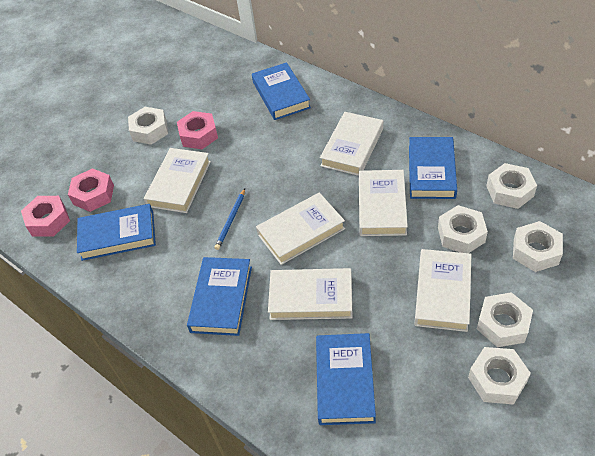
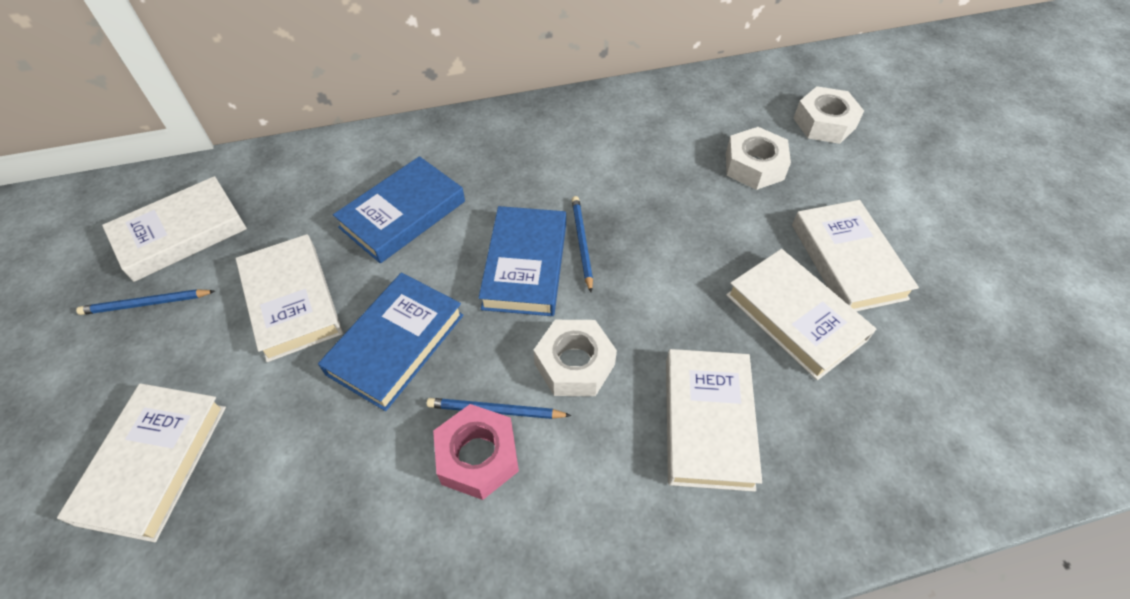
blue book: [77,204,156,261] [187,257,252,336] [252,62,311,120] [316,333,376,425] [409,137,457,199] = 5 -> [318,273,464,411] [333,156,465,263] [479,206,566,316] = 3
blue pencil: [215,189,245,250] = 1 -> [76,289,215,315] [427,398,571,419] [572,196,593,292] = 3
pink nut: [21,196,70,236] [68,168,114,212] [177,111,218,149] = 3 -> [433,404,519,500] = 1
white nut: [128,107,168,145] [438,205,488,253] [468,347,531,405] [477,292,533,347] [486,163,537,209] [513,221,563,272] = 6 -> [534,320,617,396] [726,127,791,190] [793,86,864,144] = 3

